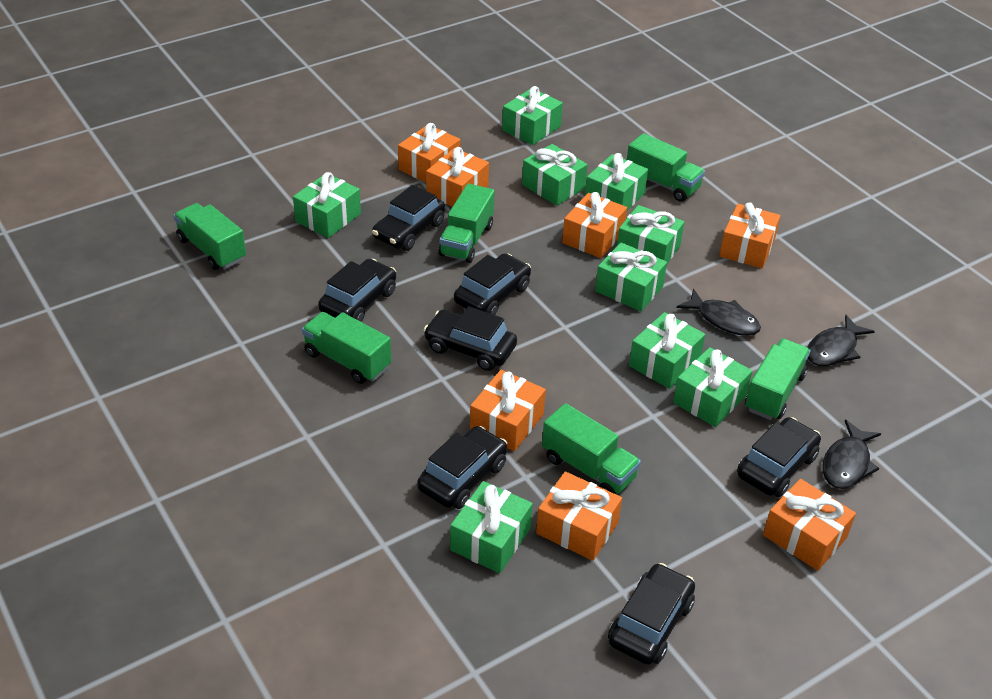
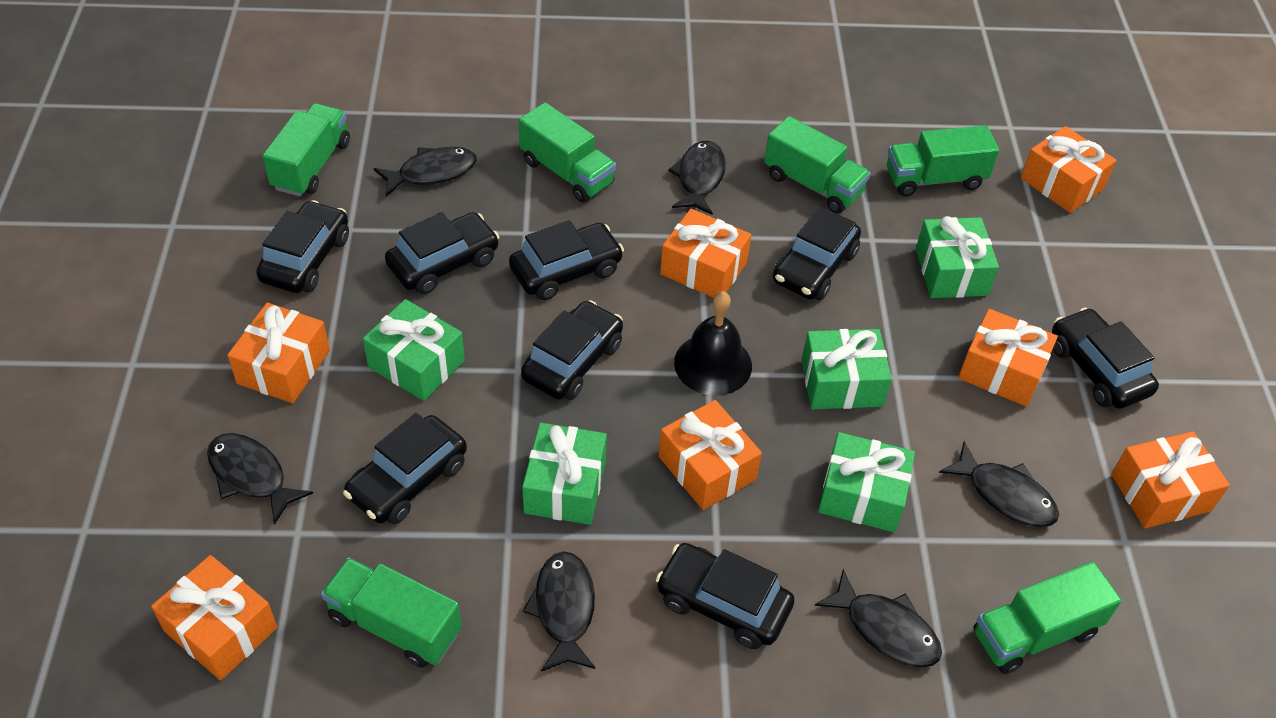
black bell: none = 0 -> [674,291,752,396] = 1
black car: [318,259,396,322] [372,185,445,251] [417,426,507,509] [424,306,517,371] [454,253,531,315] [608,563,695,665] [737,417,821,497] = 7 -> [256,200,349,293] [343,413,467,524] [385,212,499,294] [509,220,624,300] [521,300,623,400] [656,543,795,649] [773,206,861,300] [1052,307,1159,409] = 8
black fish: [677,289,761,336] [807,315,875,366] [822,420,881,489] = 3 -> [207,433,313,525] [374,147,477,197] [523,551,596,672] [668,141,726,215] [815,569,942,667] [939,441,1059,527] = 6
green gift: [293,172,361,238] [450,481,533,573] [502,86,563,145] [522,144,588,206] [585,153,648,210] [595,242,667,311] [617,205,684,263] [629,312,705,389] [673,347,752,427] = 9 -> [363,299,465,401] [522,423,607,525] [801,329,892,409] [818,432,915,532] [916,216,999,298] = 5

